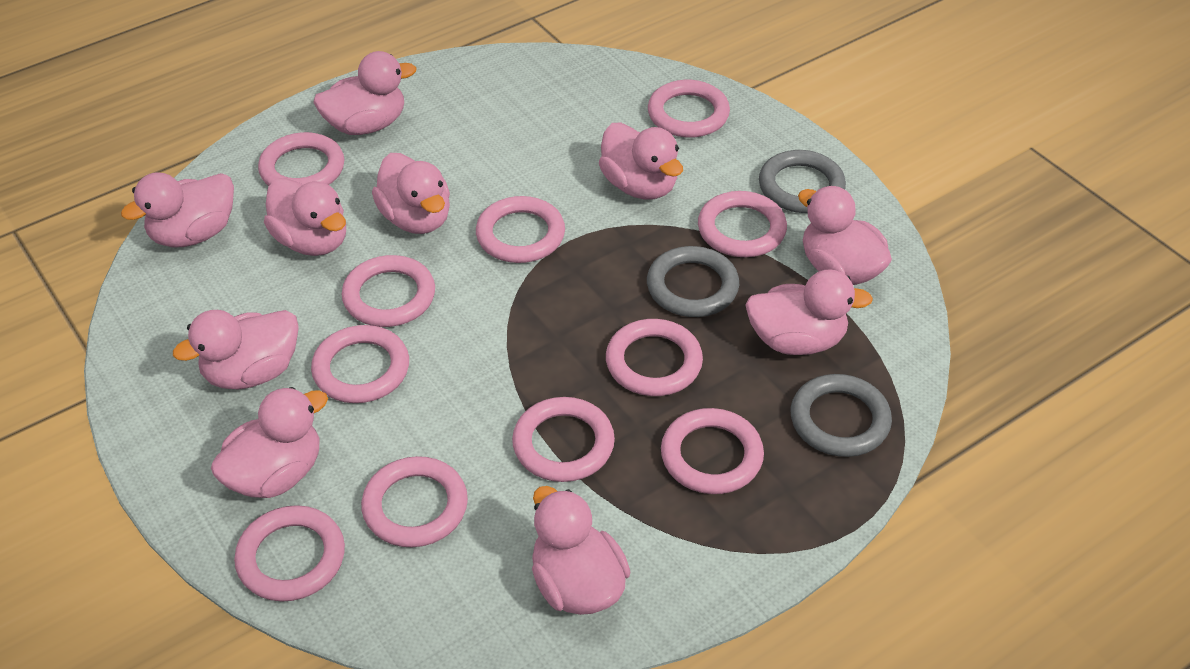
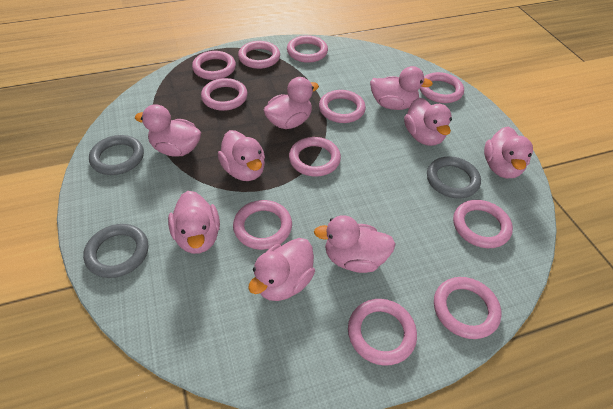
pink duck: [121,172,234,247] [173,310,299,389] [211,387,328,498] [264,178,346,256] [314,51,417,135] [372,153,450,234] [532,486,630,615] [599,123,683,200] [745,269,873,355] [798,186,892,285] = 10 -> [135,104,201,157] [168,191,220,254] [218,130,265,181] [248,238,315,301] [263,77,319,129] [314,215,395,273] [370,66,433,110] [404,98,452,146] [484,126,533,178] = 9

